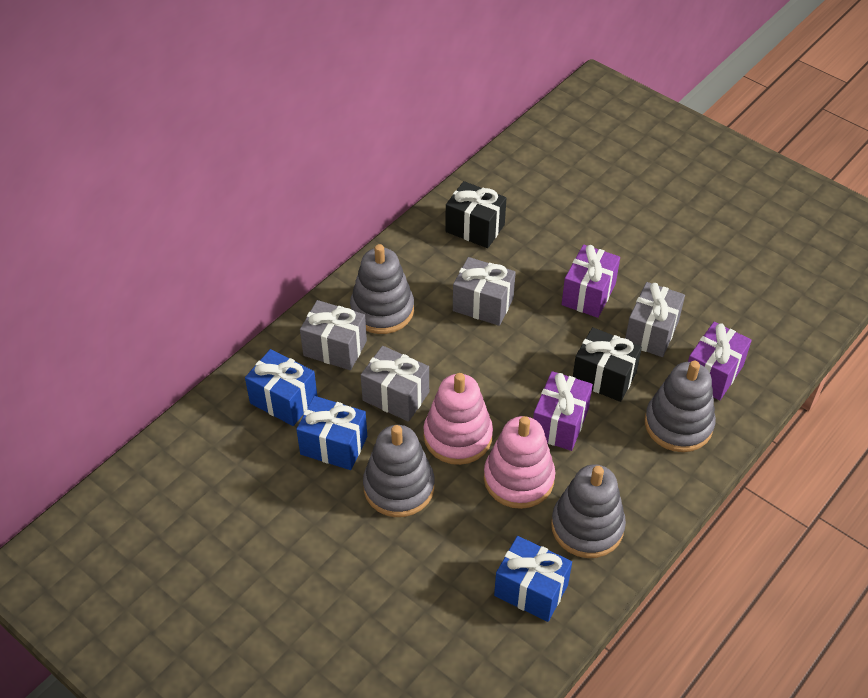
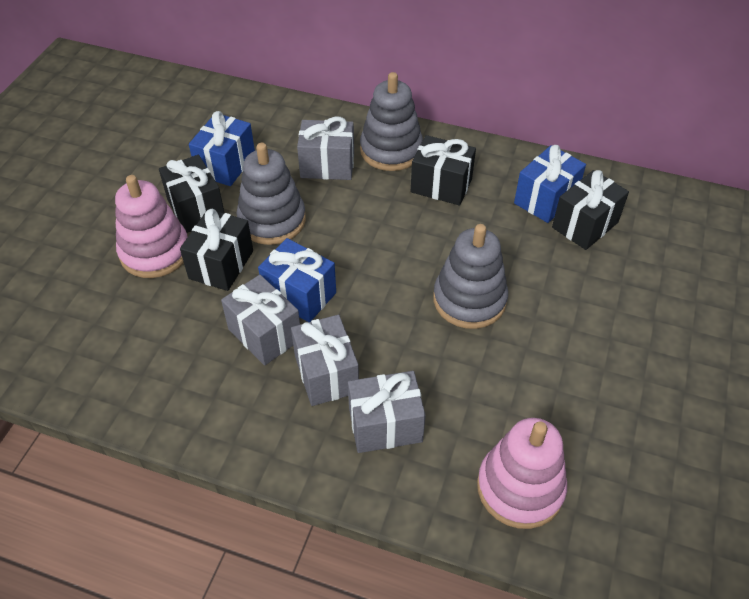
black gift: [445,181,506,248] [573,327,642,402] = 2 -> [159,155,224,233] [180,209,253,291] [411,135,476,206] [552,170,629,250] = 4
grey stacking toy: [350,244,414,334] [363,425,435,517] [551,464,626,558] [645,361,716,452] = 4 -> [237,143,306,245] [360,72,423,171] [433,224,508,329] = 3
purple gift: [533,371,593,451] [561,244,620,318] [688,322,752,400] = 3 -> none = 0

